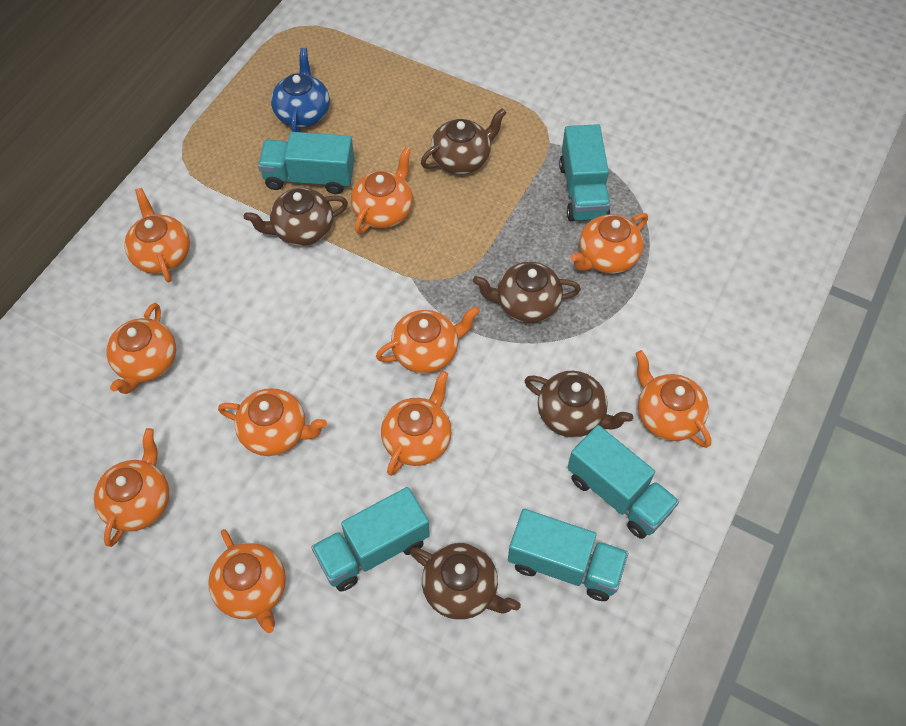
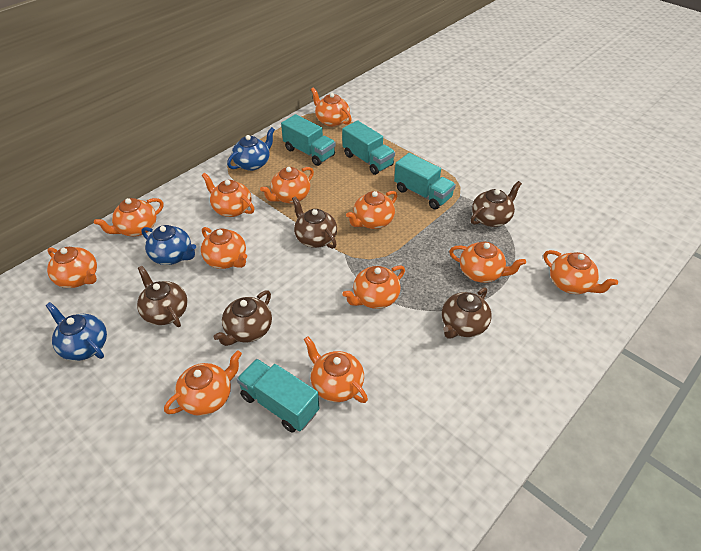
blue teapot: [271,48,330,132] = 1 -> [46,302,107,361] [141,225,196,265] [227,127,275,171] = 3
orange teapot: [94,428,169,547] [106,303,176,394] [124,188,190,283] [208,529,286,633] [218,388,327,456] [351,147,413,234] [376,306,480,374] [381,371,452,476] [570,213,648,274] [635,350,711,448] = 10 -> [47,247,97,288] [94,198,163,236] [164,350,242,416] [201,227,247,269] [202,173,254,217] [260,167,314,204] [304,336,368,403] [311,87,352,127] [342,265,405,309] [346,191,397,229] [449,242,526,283] [543,250,618,294] = 12
turquoise truck: [258,132,355,194] [311,487,430,592] [508,509,628,601] [559,124,610,222] [567,425,679,539] = 5 -> [237,359,319,432] [281,114,336,166] [342,121,395,175] [394,153,456,210] = 4

